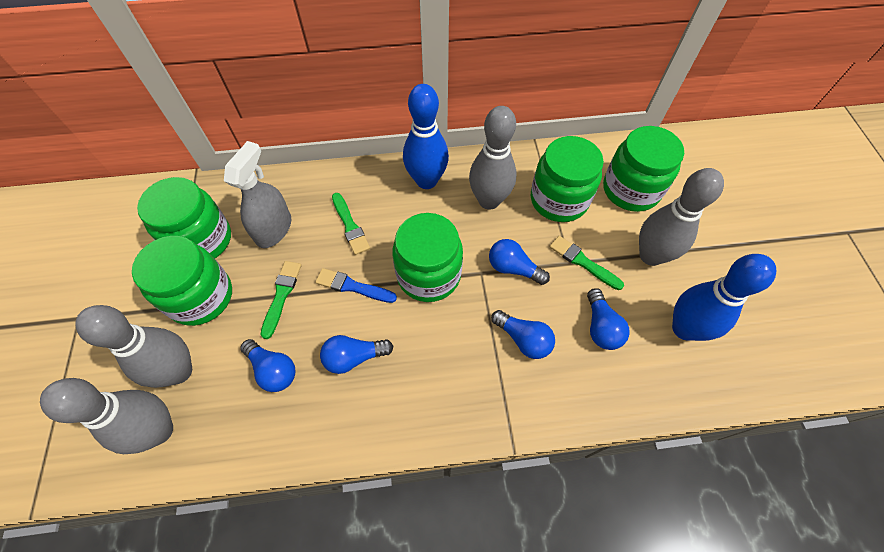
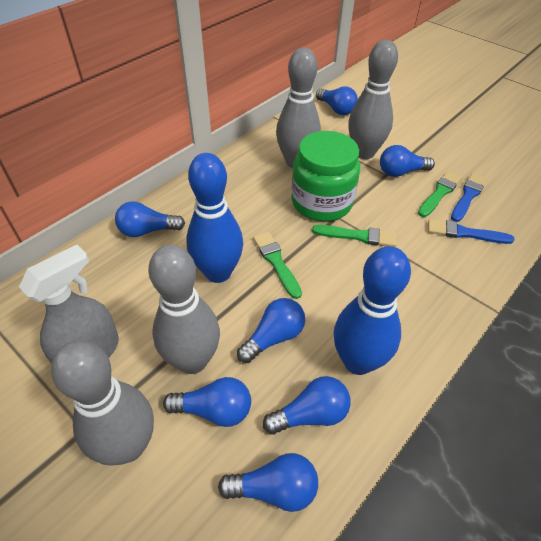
blue brush: [315,268,397,303] = 1 -> [428,219,514,244] [451,173,487,222] = 2
blue light bulb: [240,339,295,392] [320,335,393,374] [489,239,550,285] [491,310,555,359] [587,288,630,350] = 5 -> [115,201,185,237] [163,377,251,427] [218,453,318,512] [237,298,305,363] [263,376,351,435] [316,86,358,115] [380,145,435,177] = 7
green jar: [132,236,232,326] [137,177,231,258] [392,213,463,302] [531,136,604,222] [603,126,684,212] = 5 -> [291,131,360,221] = 1

